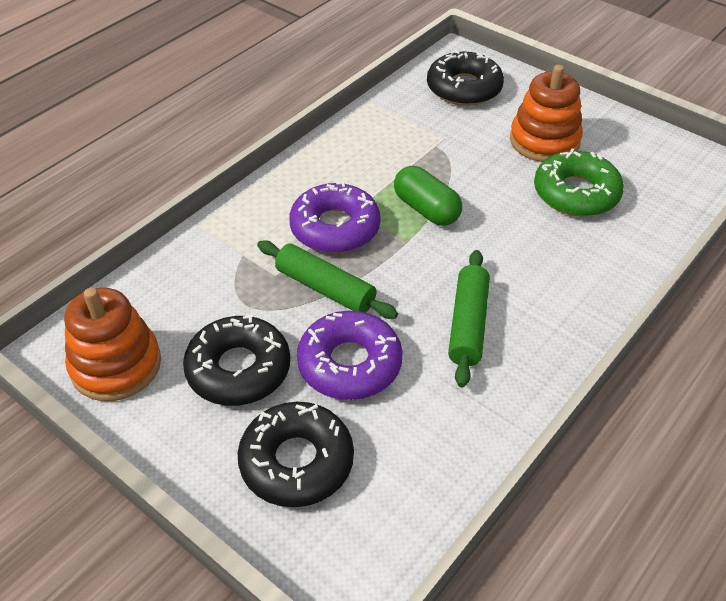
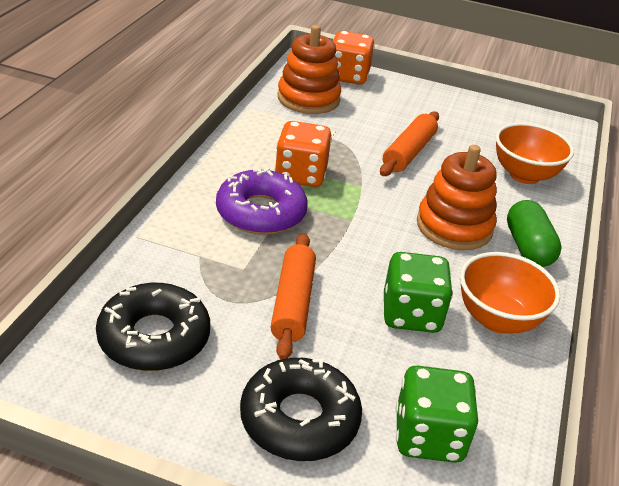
black donut: [183,315,290,406] [238,402,354,507] [427,50,504,106] = 3 -> [96,283,210,371] [240,358,362,461] = 2
green dice: none = 0 -> [384,252,453,333] [396,365,478,463] = 2
green donut: [534,149,624,217] = 1 -> none = 0
green rolling pin: [257,241,398,319] [448,250,490,387] = 2 -> none = 0
orange bowl: none = 0 -> [460,252,560,334] [495,123,574,184] = 2
orange dice: none = 0 -> [275,121,332,187] [333,31,375,85] = 2
orange rolling pin: none = 0 -> [271,233,316,360] [380,111,439,176] = 2
purple donut: [289,181,381,253] [297,311,403,400] = 2 -> [216,168,308,235] = 1

